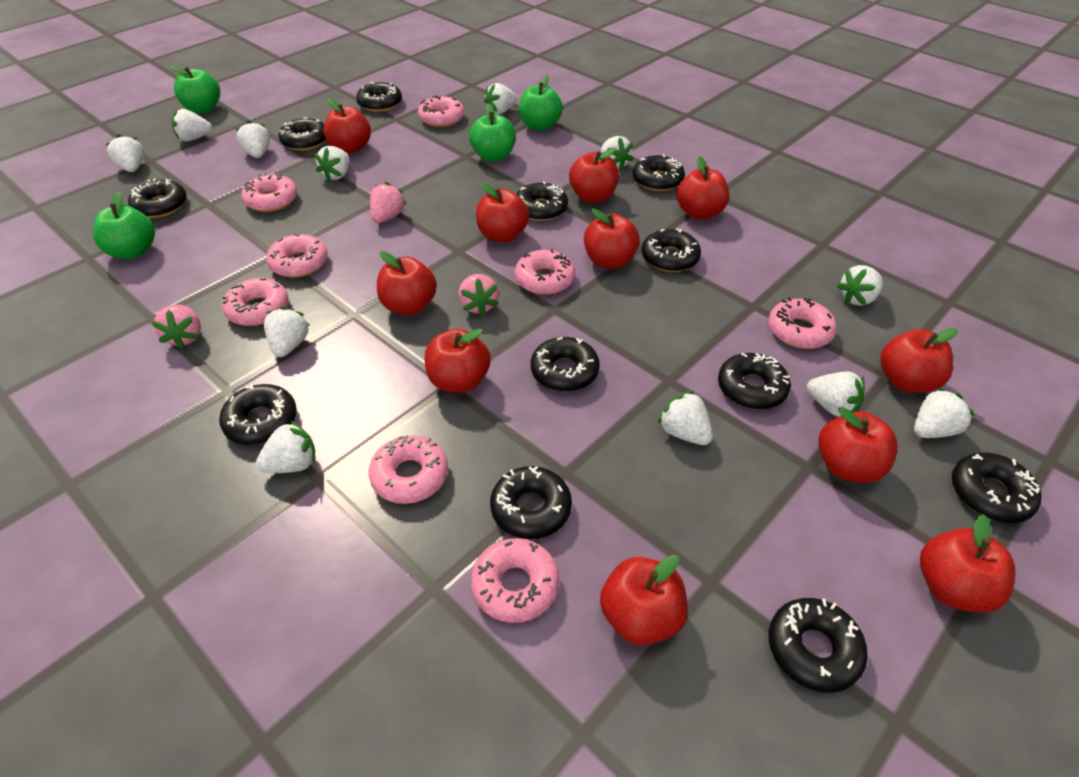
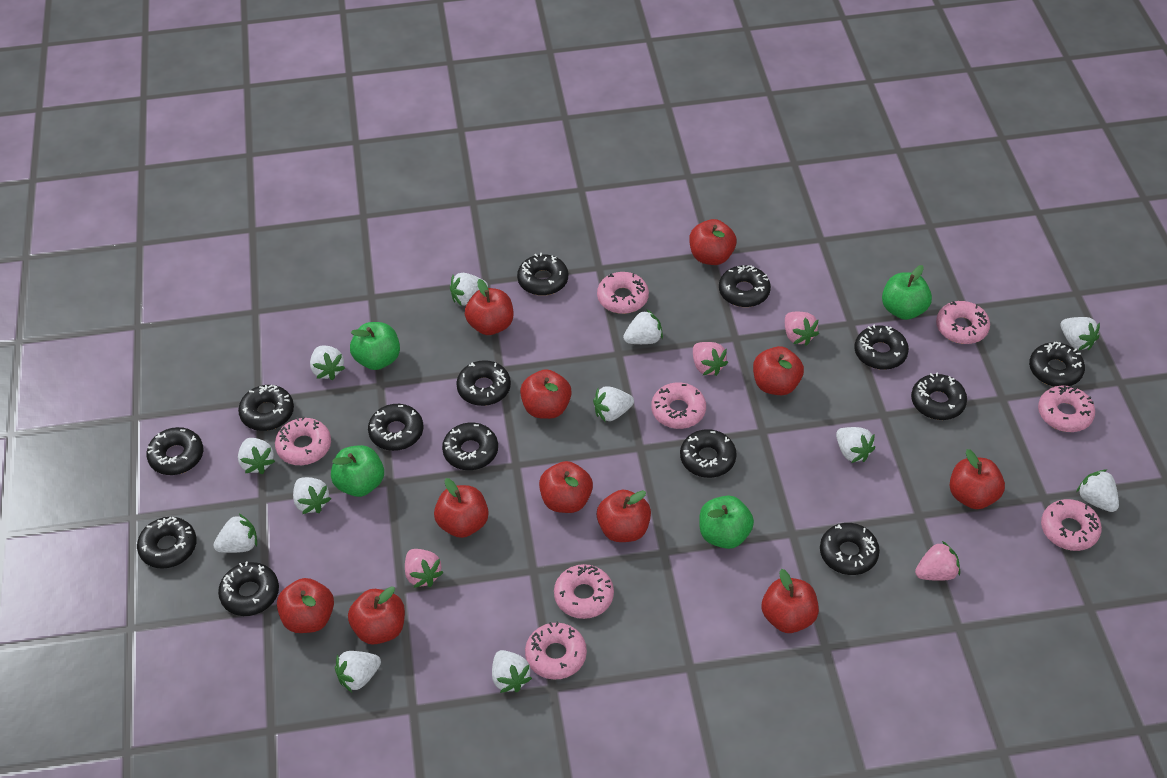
black donut: [128,178,187,218] [219,384,297,445] [279,117,326,151] [356,82,402,112] [490,466,572,539] [516,181,568,221] [531,337,600,392] [633,154,685,191] [641,229,701,272] [718,353,791,410] [769,598,868,693] [952,452,1042,523] = 12 -> [137,517,197,569] [146,427,203,475] [218,561,279,616] [238,385,294,431] [368,404,423,451] [442,423,498,470] [456,360,511,406] [517,253,568,296] [680,429,737,478] [719,265,771,307] [820,523,880,575] [854,325,909,370] [911,372,967,420] [1029,342,1085,387] = 14
pink strawberry: [152,305,201,349] [370,182,407,223] [458,274,499,316] = 3 -> [405,549,444,588] [693,342,728,376] [785,312,819,346] [915,541,960,581] = 4

